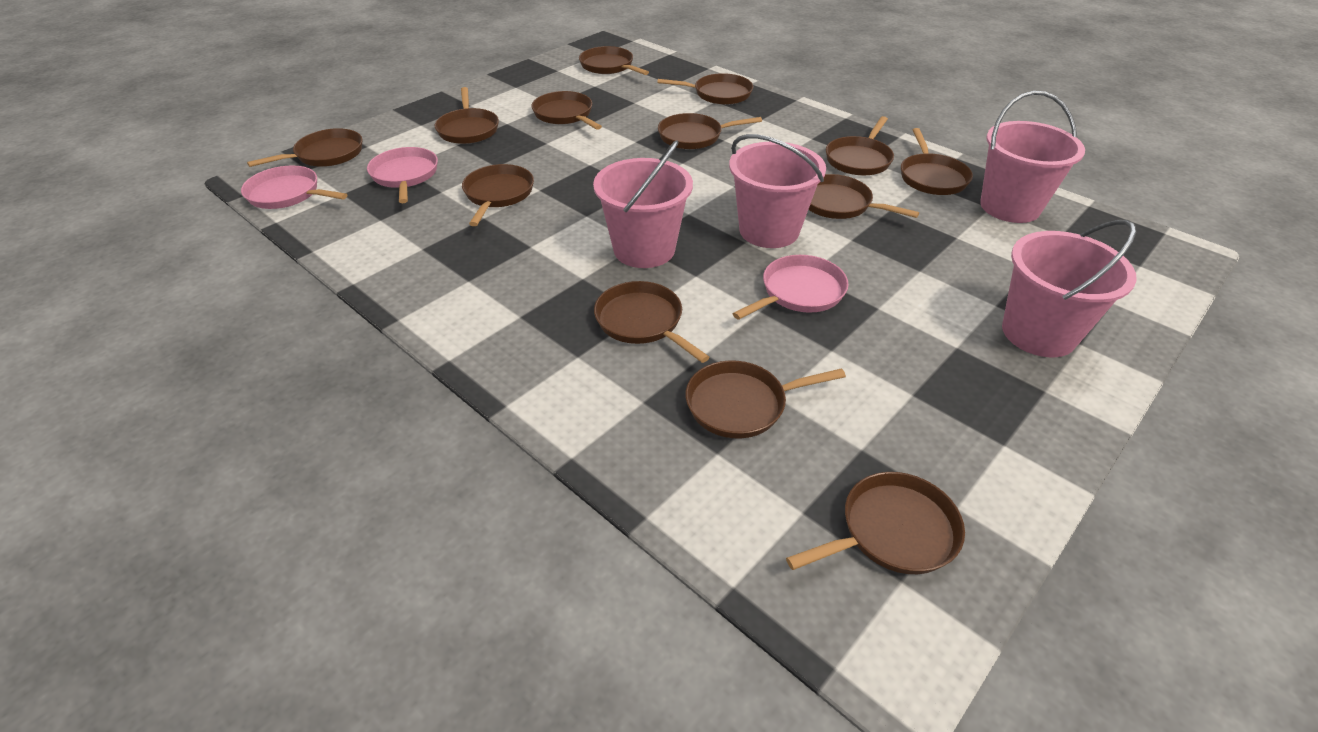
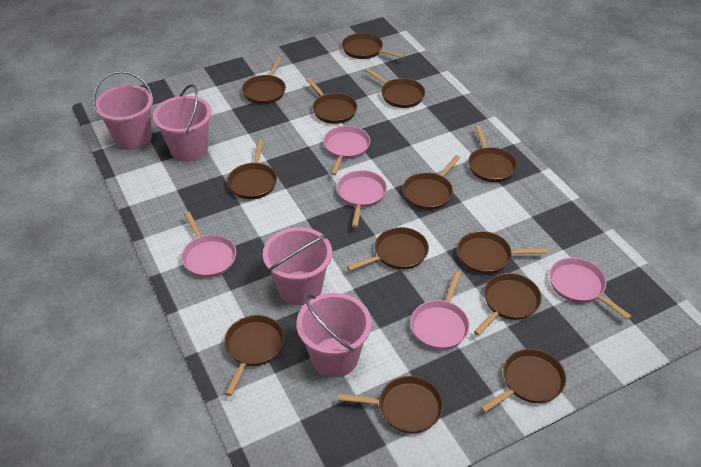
pink pan: [241,166,347,209] [367,147,438,203] [733,255,849,320] = 3 -> [182,212,236,278] [323,126,370,175] [337,170,387,227] [411,272,469,350] [549,257,632,320] = 5

